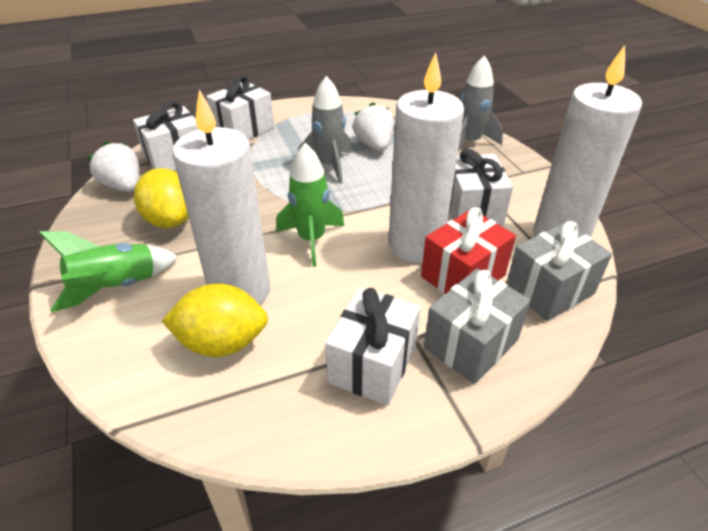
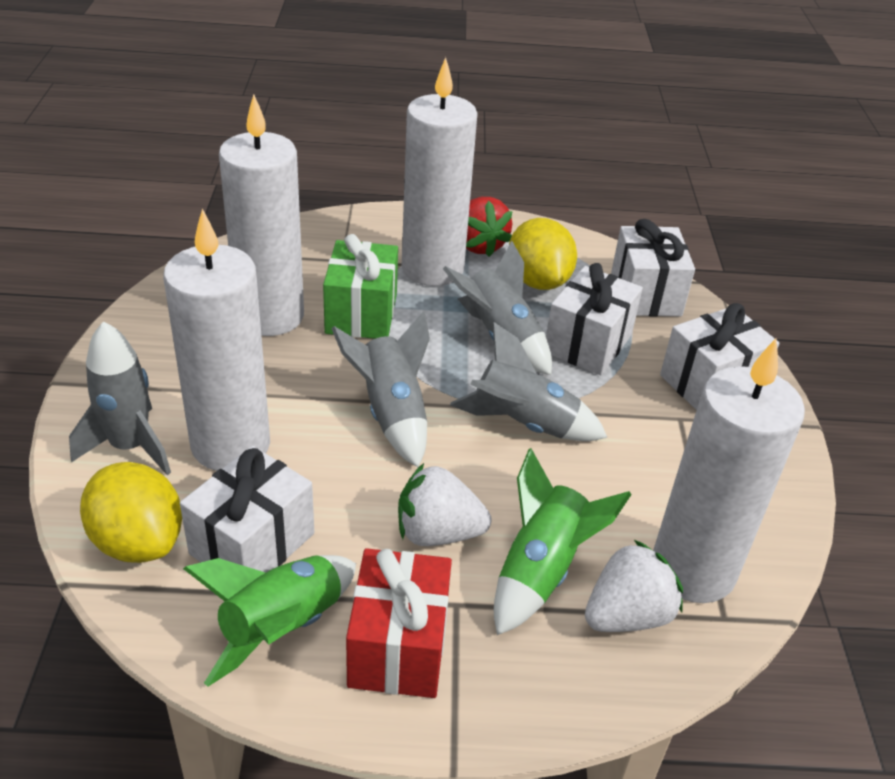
green gift: none = 0 -> [323,234,398,339] = 1
grey gift: [424,268,531,384] [506,221,612,321] = 2 -> none = 0
grey rocket: [298,76,352,184] [458,55,503,151] = 2 -> [69,322,171,475] [331,311,430,467] [443,241,552,375] [450,322,608,441] = 4
red strawberry: none = 0 -> [466,197,513,257] = 1
white candle: [172,89,271,305] [388,52,464,263] [533,45,642,237] = 3 -> [163,209,270,471] [219,94,304,336] [402,57,478,286] [653,339,805,603] = 4

